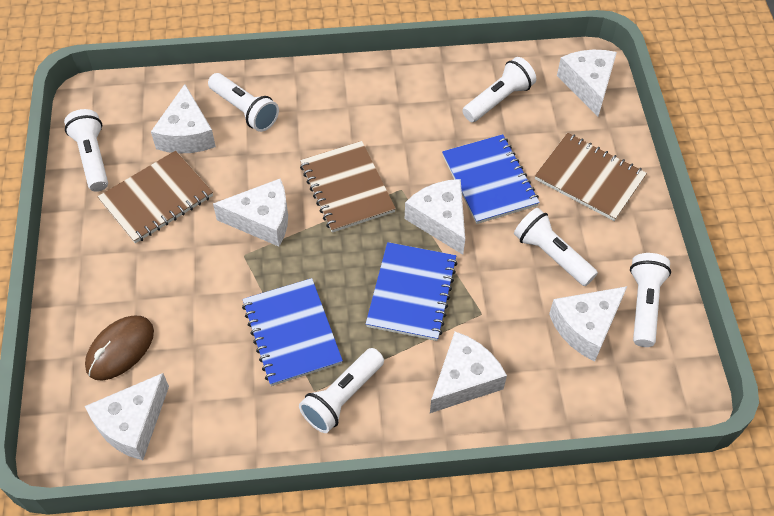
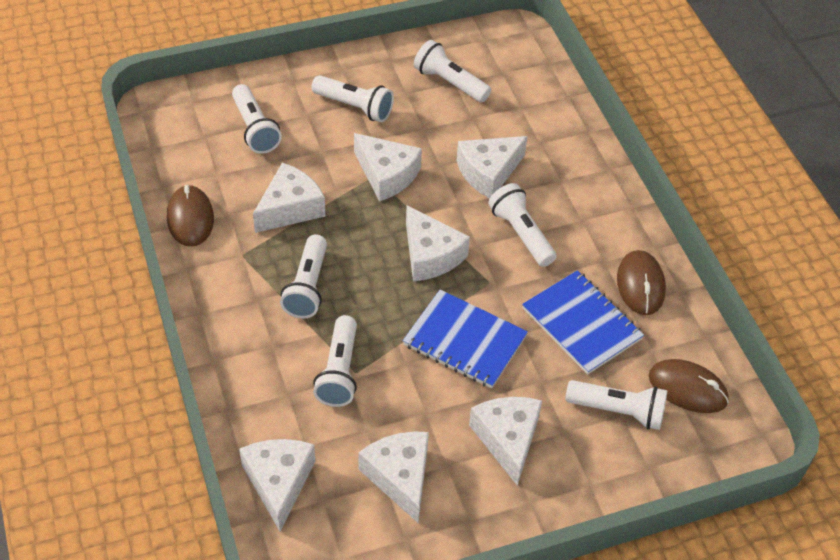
blue notebook: [242,278,343,386] [366,242,458,341] [442,134,540,224] = 3 -> [403,290,528,388] [522,270,644,375] = 2
brown mouse: [85,316,154,381] = 1 -> [167,185,214,247] [617,250,666,315] [649,359,729,413] = 3
brown notebook: [98,151,213,243] [300,141,396,233] [535,133,647,221] = 3 -> none = 0
white flashlight: [64,109,108,192] [208,73,279,132] [299,348,384,433] [462,57,536,122] [514,208,598,286] [630,253,671,347] = 6 -> [232,84,282,154] [280,234,327,319] [311,75,394,122] [313,315,357,407] [414,40,491,102] [488,183,557,267] [565,380,667,430] = 7

